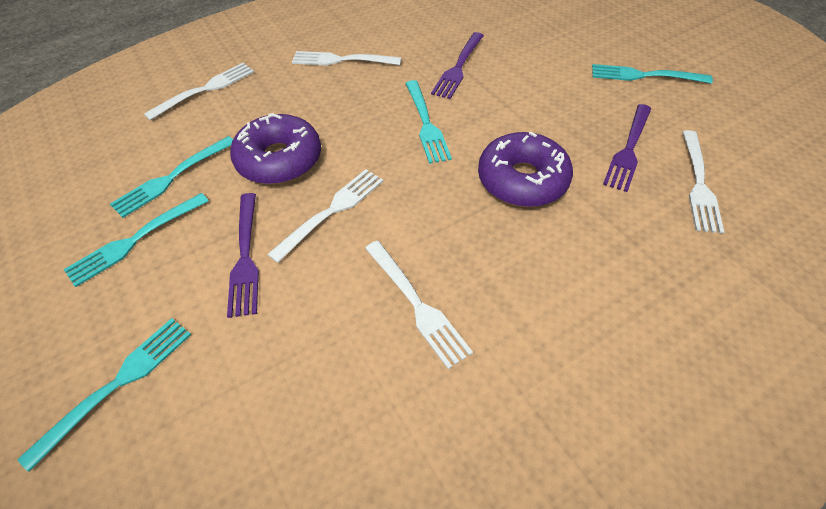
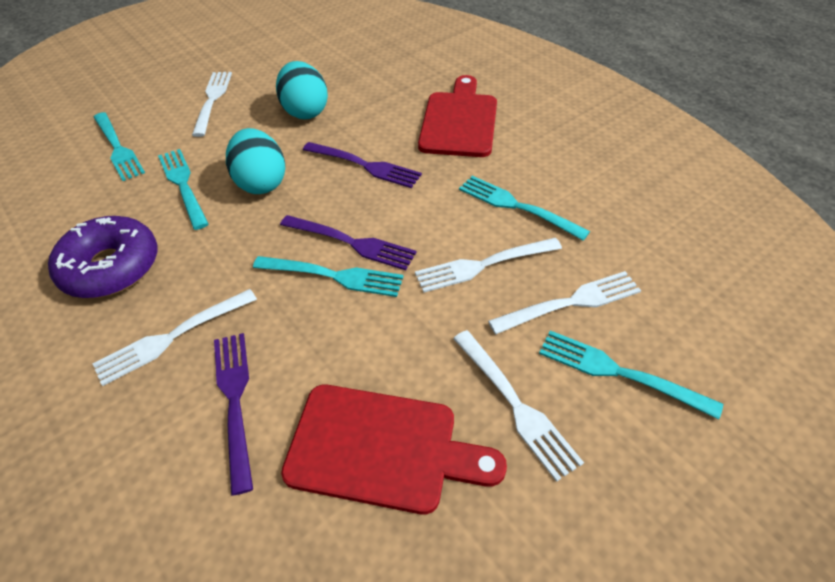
purple donut: [230,113,321,184] [478,131,573,207] = 2 -> [48,216,158,298] = 1
red cutting board: none = 0 -> [281,385,507,514] [418,75,497,157] = 2
turquoise egg: none = 0 -> [226,128,285,194] [276,61,328,119] = 2

